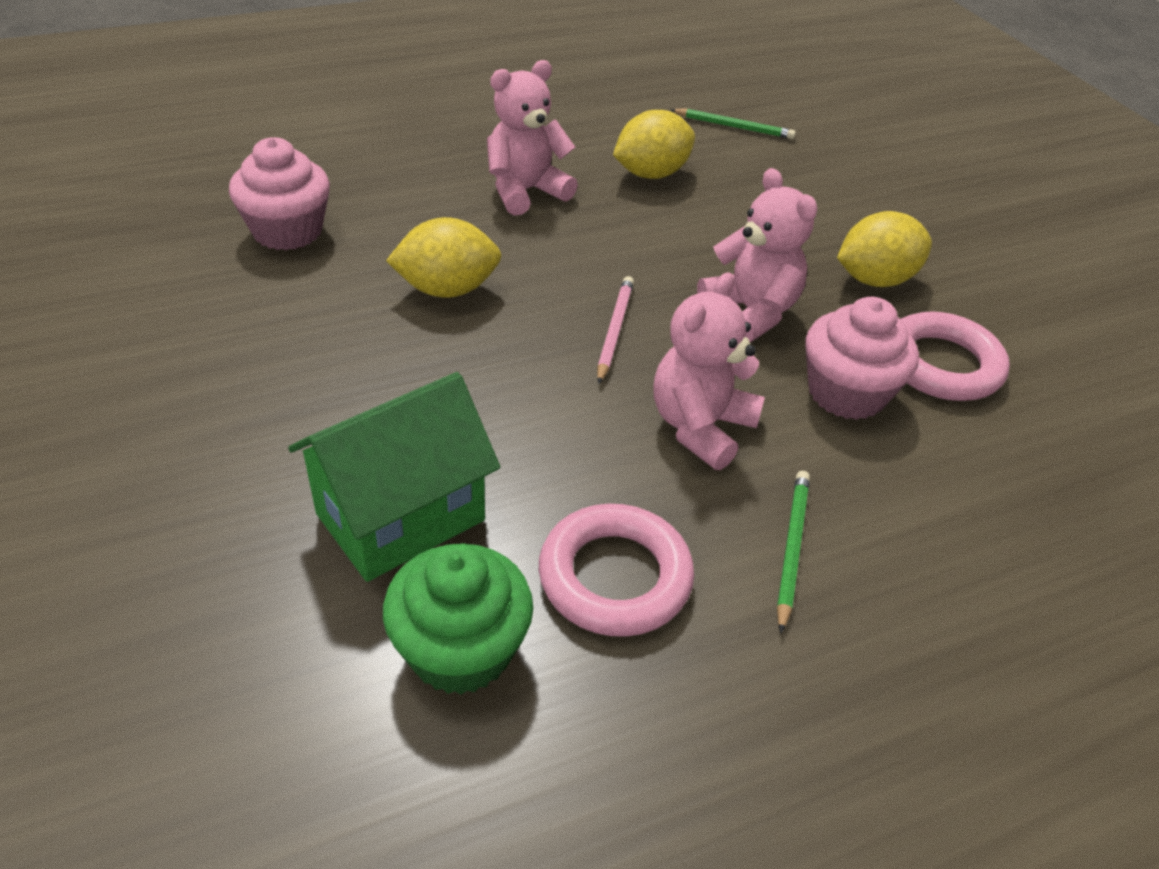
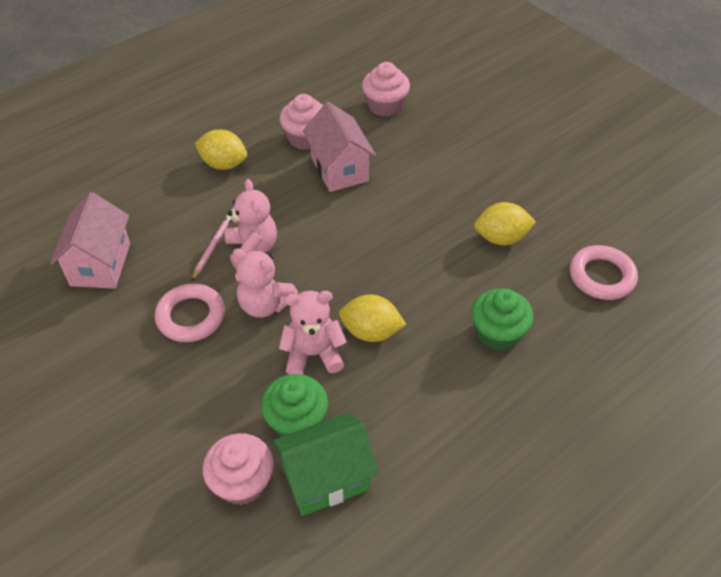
green cupcake: [383,543,533,695] = 1 -> [261,374,328,437] [471,289,534,351] = 2
green pencil: [670,109,796,139] [777,471,810,633] = 2 -> none = 0
pink cupcake: [229,137,330,250] [805,297,919,420] = 2 -> [203,433,274,505] [279,94,323,150] [362,62,410,117] = 3
pink house: none = 0 -> [50,192,130,289] [303,102,376,192] = 2

